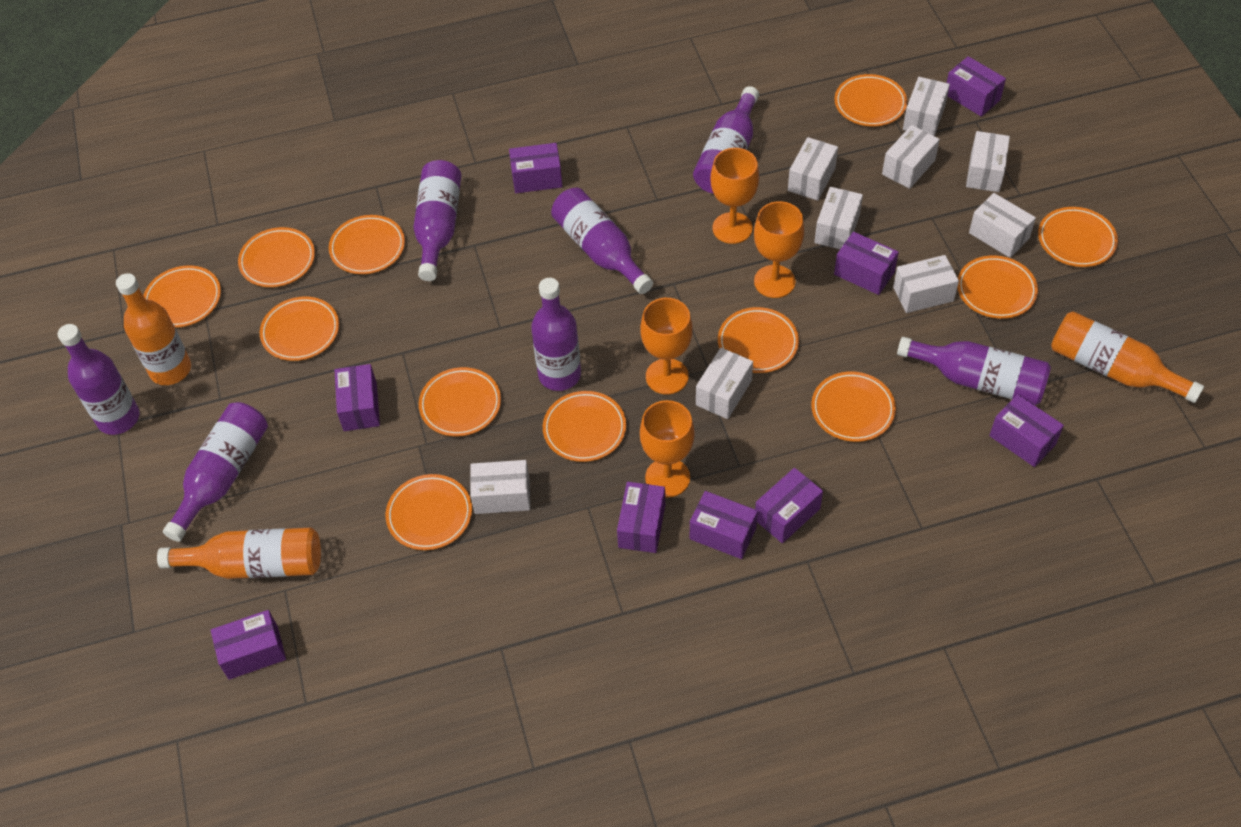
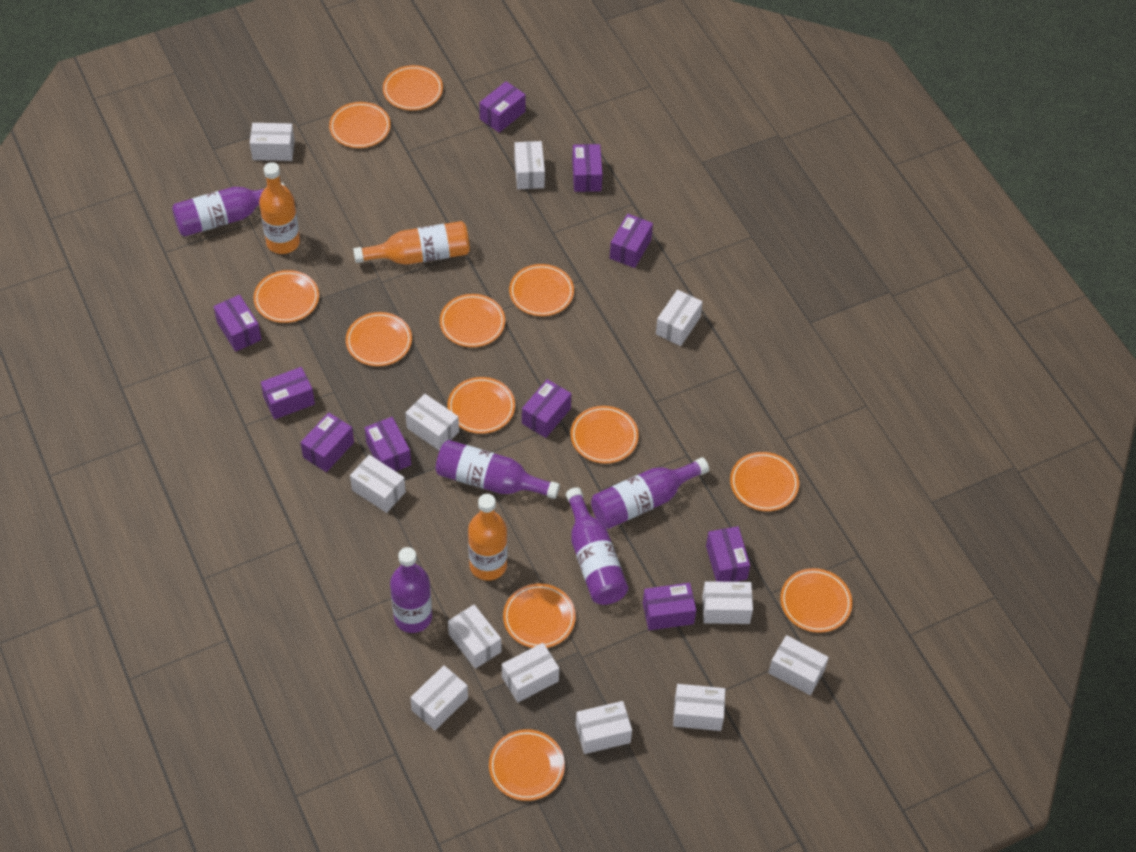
orange goblet: [640,298,693,395] [640,400,695,498] [711,148,759,244] [754,201,804,298] = 4 -> none = 0
purple bottle: [58,324,140,435] [163,402,268,542] [413,160,462,281] [531,278,581,391] [551,188,653,294] [693,86,759,193] [897,337,1051,405] = 7 -> [172,183,285,237] [390,547,432,633] [436,440,560,499] [566,487,628,605] [591,457,709,529] = 5
purple box: [211,610,286,680] [334,364,380,431] [509,143,563,193] [617,482,665,553] [690,491,758,559] [755,468,823,543] [834,232,899,295] [947,56,1006,117] [989,394,1064,467] = 9 -> [214,295,262,352] [261,367,315,419] [301,412,354,472] [365,417,411,471] [479,81,526,133] [522,379,571,438] [572,144,602,192] [610,214,653,268] [643,583,696,630] [706,526,750,582] = 10
white box: [470,460,530,514] [696,348,753,419] [788,137,838,201] [814,187,863,249] [882,125,940,189] [893,255,959,313] [903,77,950,136] [966,131,1010,192] [969,193,1036,258] = 9 -> [250,123,295,161] [350,455,406,513] [406,394,459,451] [410,665,468,730] [448,605,501,669] [502,643,559,702] [514,141,545,189] [576,701,632,754] [656,290,703,346] [673,684,725,731] [702,581,753,624] [769,635,829,695] = 12

